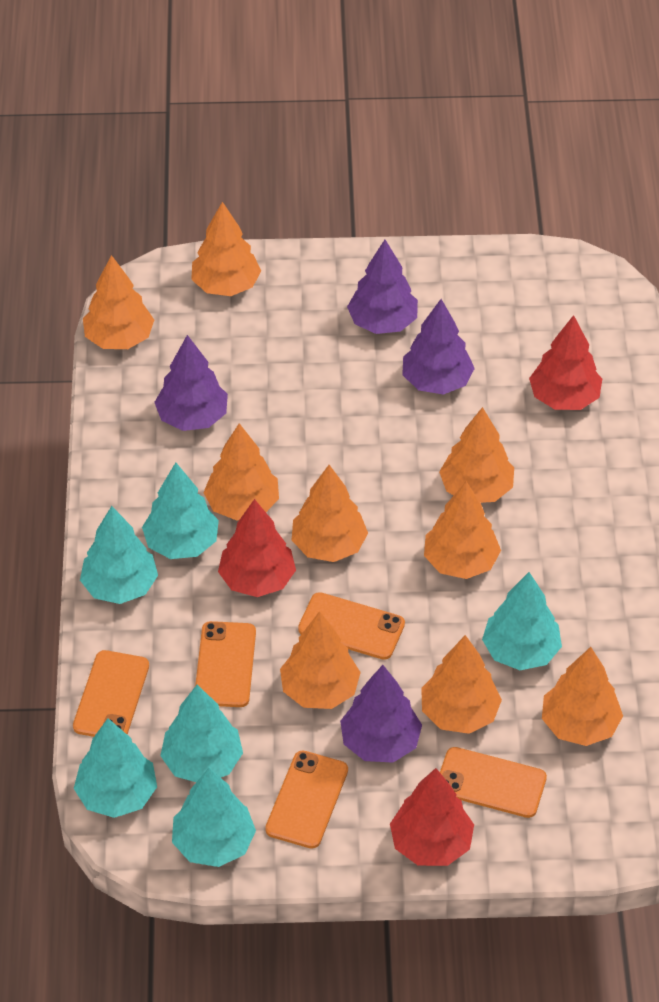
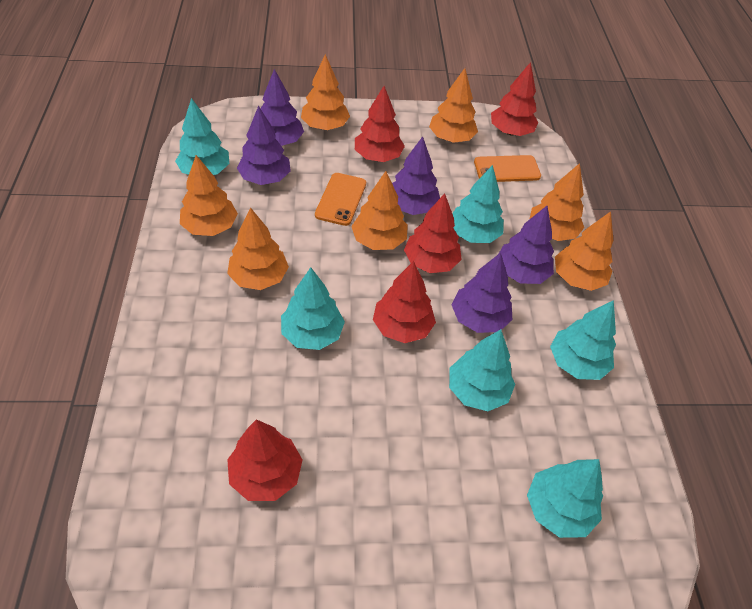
orange phone: [73,650,149,737] [195,621,256,707] [265,751,348,849] [298,592,405,660] [440,747,547,818] = 5 -> [315,173,366,226] [474,155,541,182] = 2
orange tree: [83,255,154,349] [191,202,261,296] [203,423,279,521] [280,611,361,709] [292,465,368,562] [421,635,502,734] [424,481,501,579] [439,407,514,503] [542,647,623,746] = 9 -> [180,155,238,236] [227,207,289,290] [301,54,350,130] [351,171,408,250] [429,68,478,143] [530,163,584,241] [555,211,613,291] = 7
purple tree: [154,335,228,431] [340,665,422,763] [347,240,418,334] [402,299,475,395] = 4 -> [237,106,291,185] [260,69,304,146] [392,136,440,215] [451,253,512,333] [499,206,554,284] = 5
red tree: [218,499,296,597] [390,768,474,866] [529,315,602,410] = 3 -> [227,419,303,501] [355,86,405,162] [373,261,436,343] [404,193,462,273] [491,62,538,136] = 5

